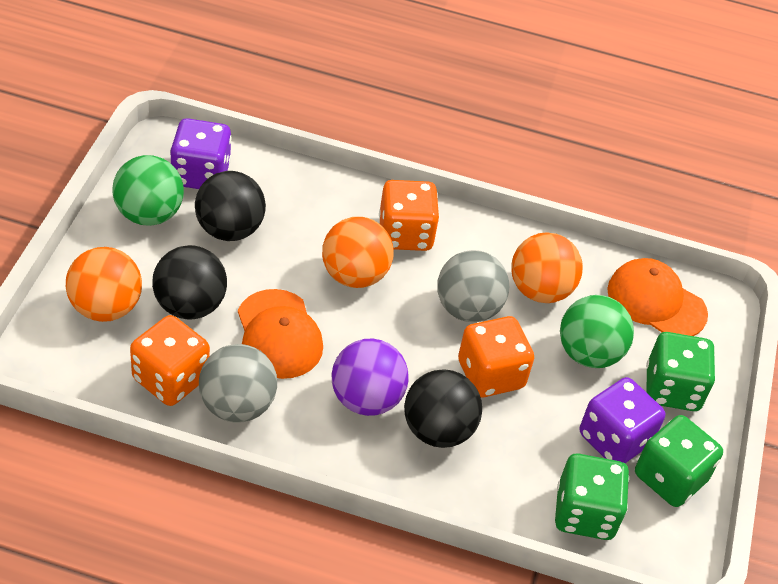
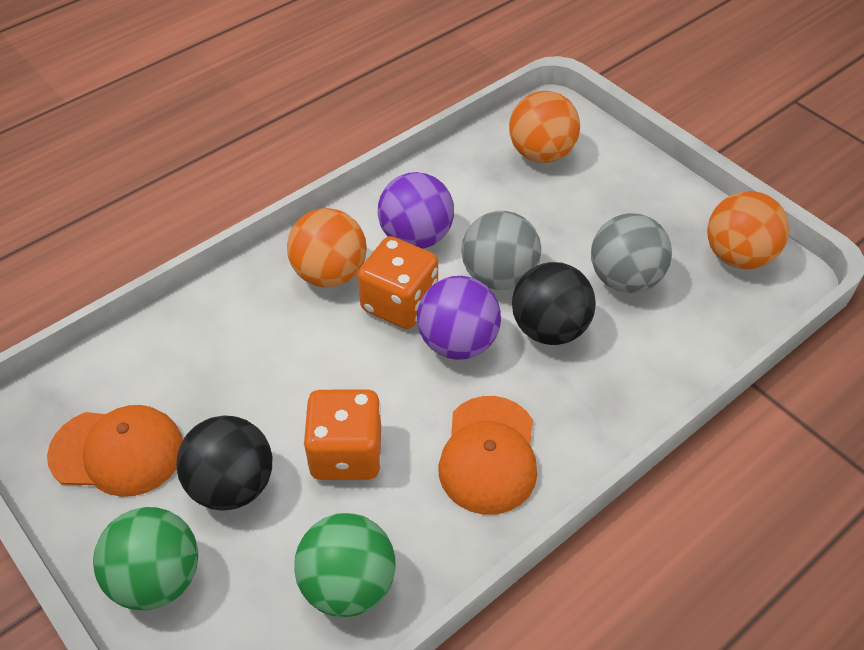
black ball: [152,245,227,320] [195,171,266,241] [404,369,482,448] = 3 -> [176,415,272,511] [512,262,596,345] = 2
green dice: [555,453,629,540] [635,415,723,507] [646,332,715,411] = 3 -> none = 0
orange dice: [130,315,210,406] [379,180,439,251] [458,316,534,398] = 3 -> [303,389,381,480] [358,236,438,329] = 2
purple ball: [332,339,409,416] = 1 -> [378,172,454,249] [417,276,501,360] = 2
purple dice: [170,118,232,189] [580,377,665,463] = 2 -> none = 0

